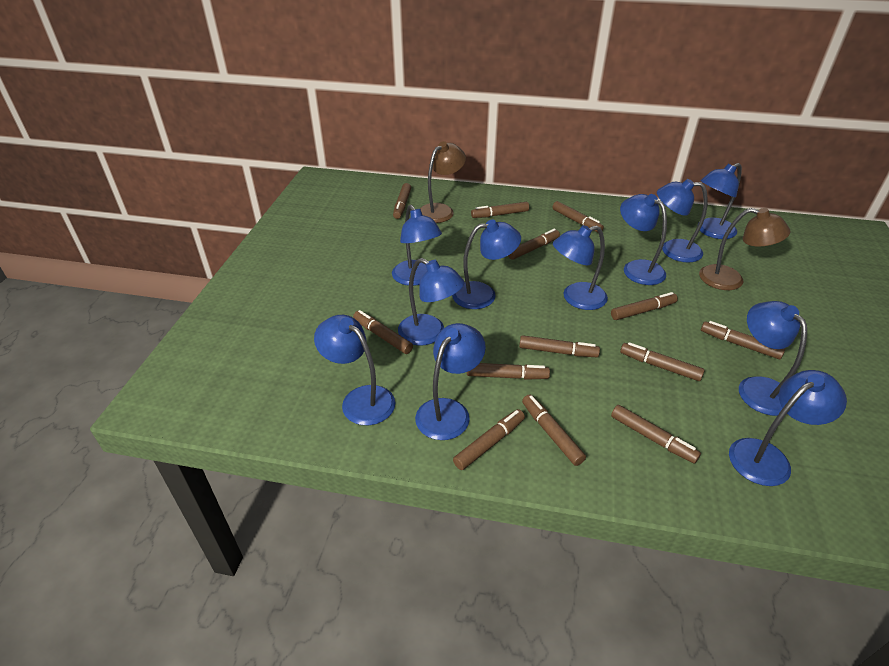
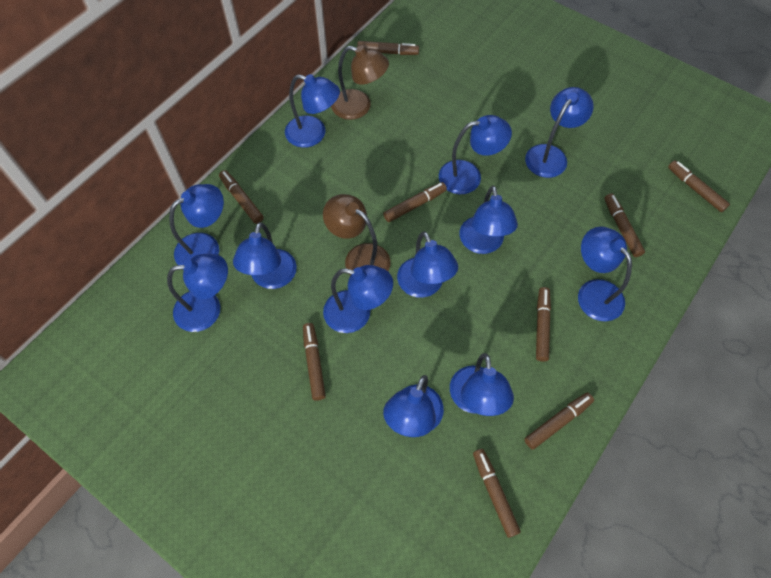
blue lamp: [314,315,395,425] [392,205,442,286] [398,258,465,346] [415,323,486,440] [452,219,521,309] [553,225,608,310] [620,194,667,285] [657,179,708,263] [698,163,742,239] [729,370,847,486] [739,301,807,416] = 11 -> [167,254,228,332] [169,184,224,265] [233,222,297,289] [285,74,340,148] [323,265,393,333] [383,375,444,437] [397,231,458,298] [439,115,512,194] [450,353,514,416] [460,185,518,254] [525,87,594,178] [578,226,632,321] = 12
brown marker: [353,310,413,354] [393,183,411,219] [453,409,525,470] [467,363,550,380] [471,202,529,218] [508,229,560,260] [519,335,600,357] [522,394,586,466] [552,201,604,232] [611,292,678,320] [611,405,701,464] [620,342,705,381] [701,321,785,359] = 13 -> [219,170,264,224] [303,323,326,401] [357,41,419,55] [383,182,447,222] [473,449,521,538] [524,392,594,450] [536,287,551,362] [604,193,645,257] [668,160,730,212] = 9

